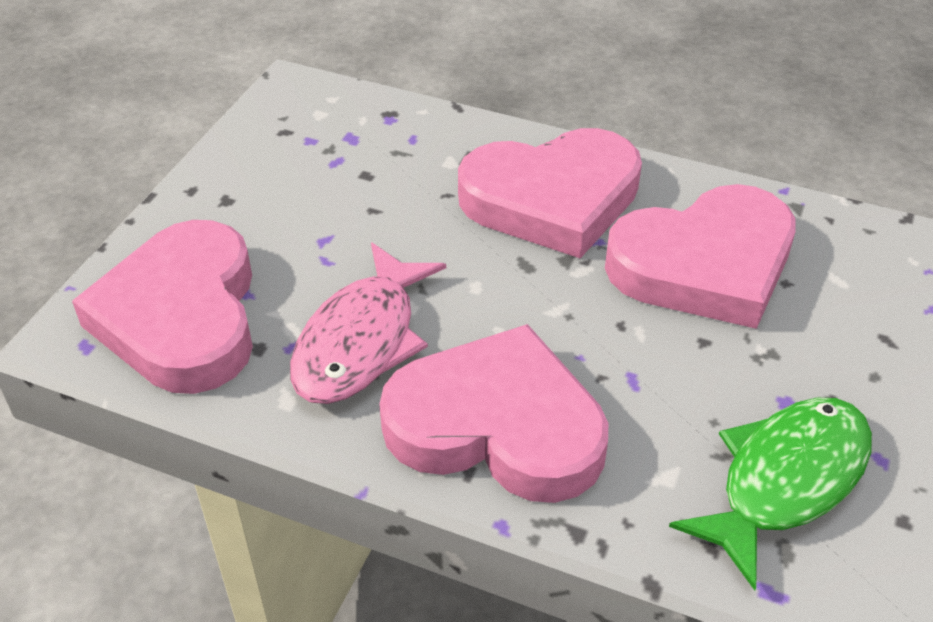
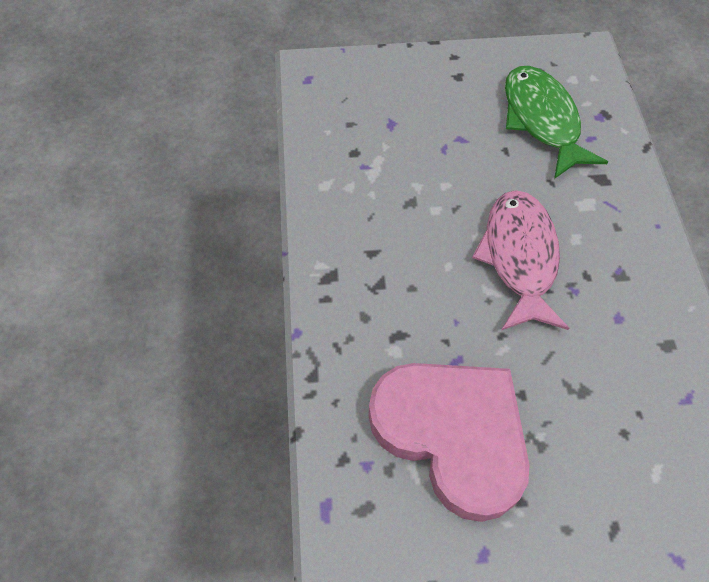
pink heart: [72,220,253,394] [379,324,608,503] [458,128,642,258] [605,184,796,329] = 4 -> [368,363,530,522] = 1

